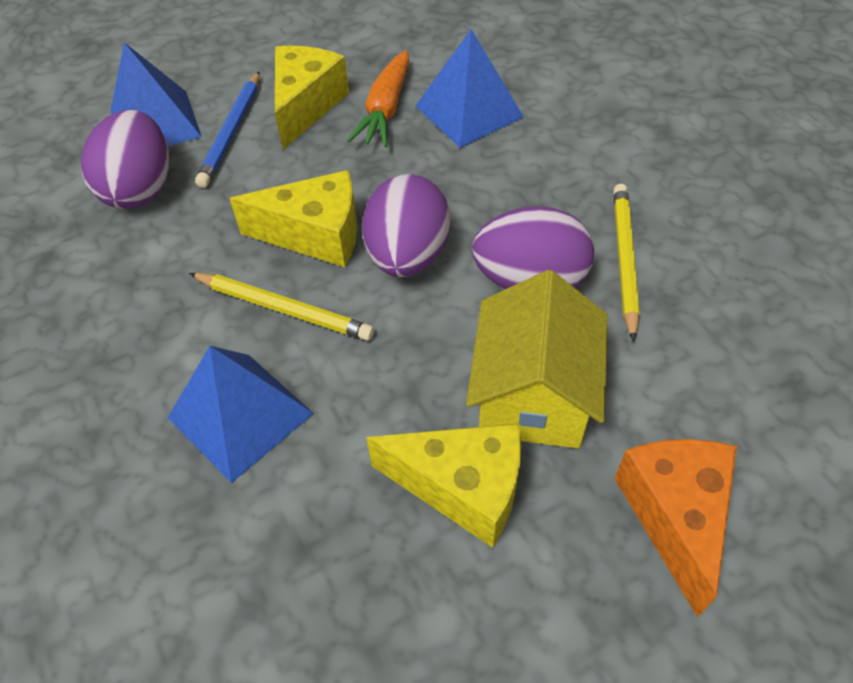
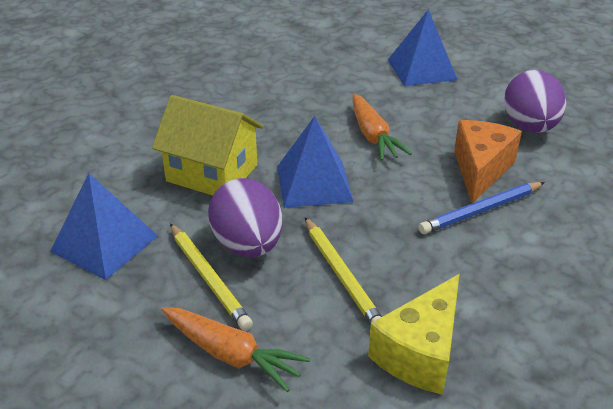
orange carrot: [347,50,409,147] = 1 -> [161,307,310,392] [352,94,412,161] = 2
purple egg: [81,110,169,209] [362,174,451,277] [472,206,594,289] = 3 -> [208,178,282,257] [504,70,566,133] = 2
yellow cheese: [230,170,357,267] [275,46,349,149] [366,423,522,548] = 3 -> [368,274,460,395] = 1

